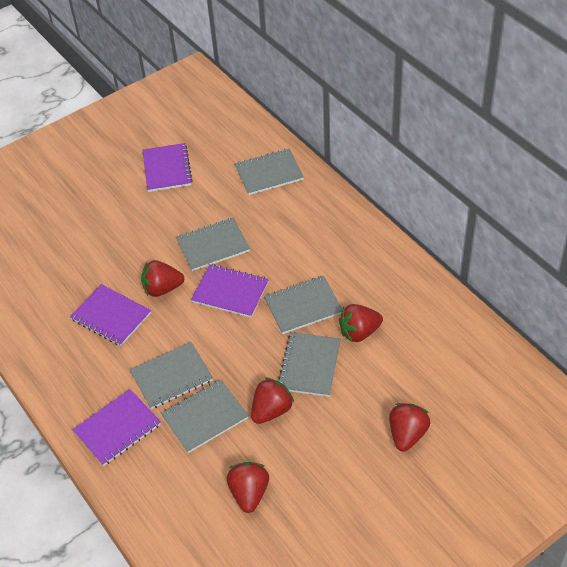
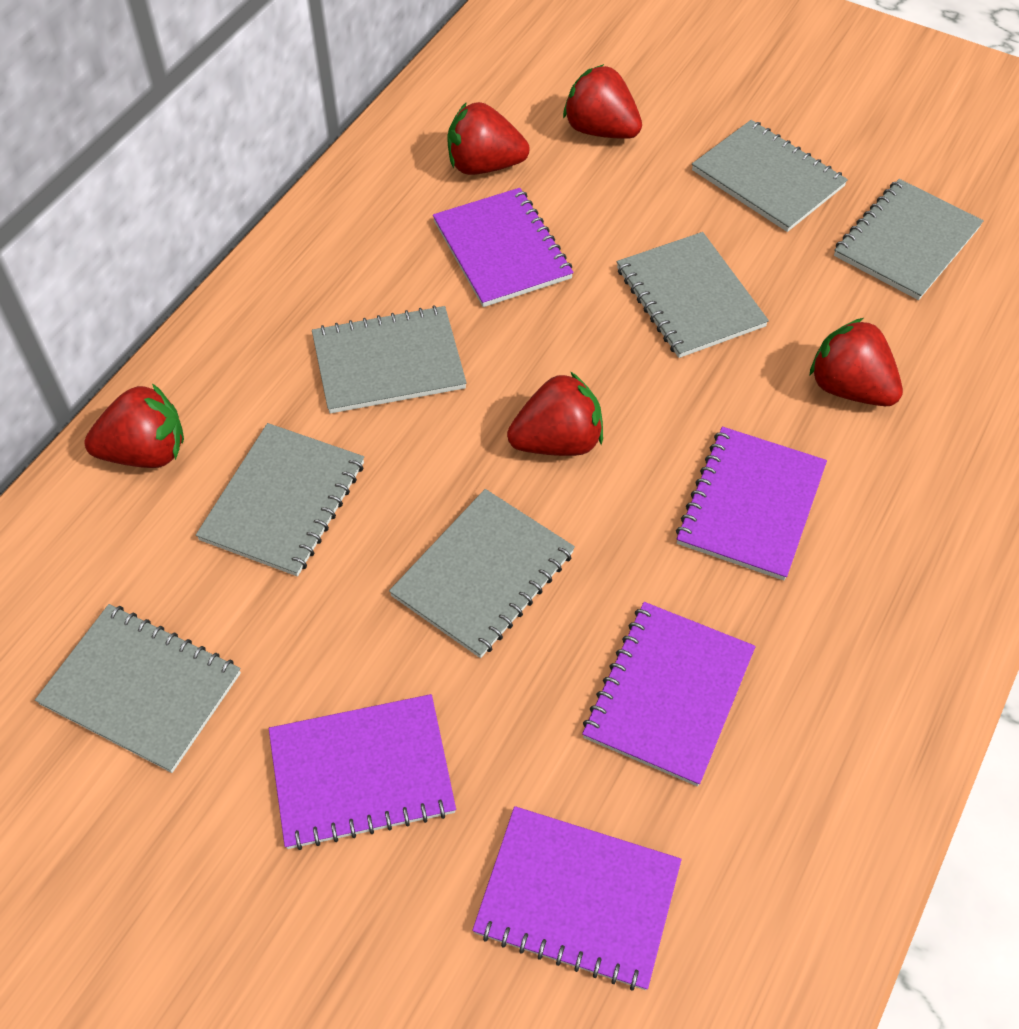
grey notebook: [130,342,213,409] [161,380,249,453] [176,218,250,271] [235,149,304,195] [264,276,342,334] [279,332,341,397] = 6 -> [35,604,241,773] [196,423,364,576] [312,305,467,414] [389,489,575,658] [617,232,769,358] [692,120,848,232] [834,179,984,300] = 7
purple notebook: [70,284,151,346] [72,389,161,466] [143,143,193,192] [191,264,269,318] = 4 -> [269,694,456,850] [433,188,574,307] [472,806,682,991] [582,602,756,787] [676,427,827,581] = 5

